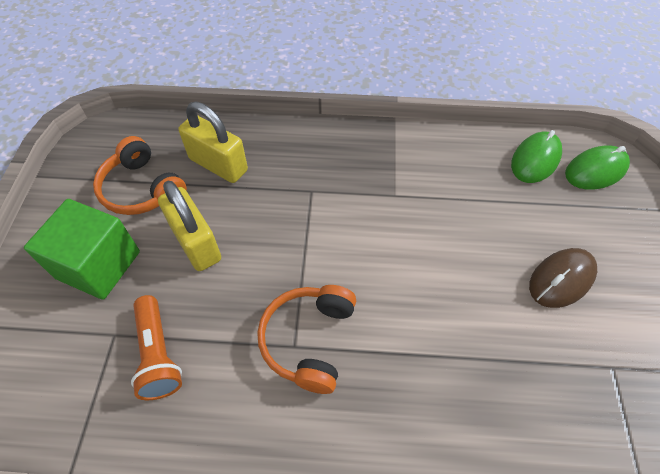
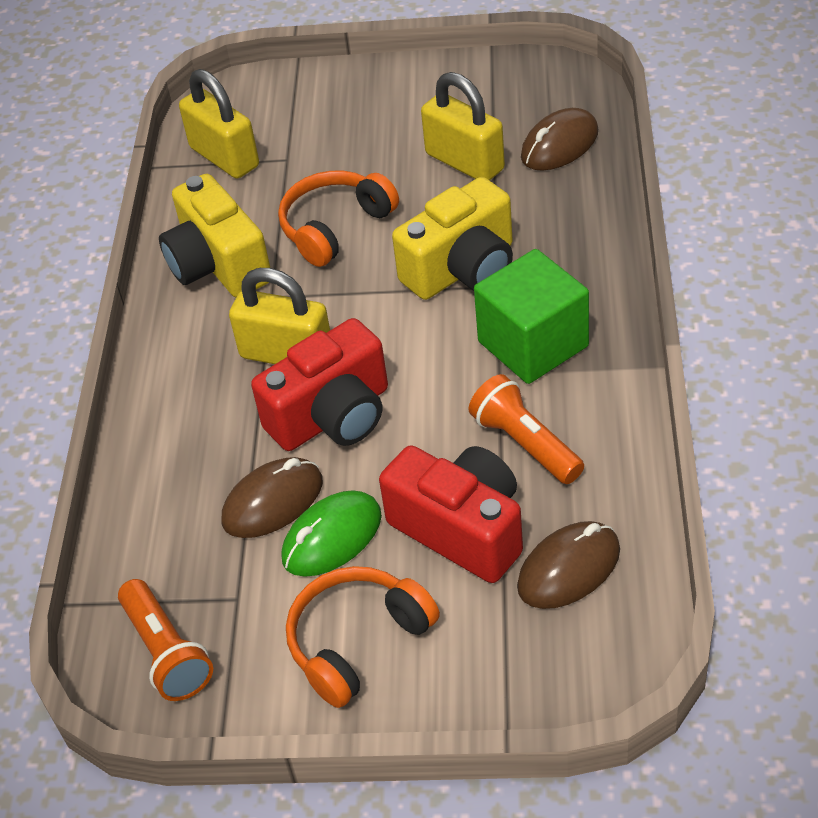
brown mouse: [529,248,597,308] = 1 -> [222,457,323,538] [517,521,620,609] [521,108,598,171] = 3
green mouse: [511,130,562,183] [565,145,630,190] = 2 -> [281,490,382,577] = 1
orange flashlight: [131,295,182,400] = 1 -> [118,579,213,701] [469,374,584,484] = 2
red camera: none = 0 -> [251,318,388,451] [379,445,523,583] = 2
yellow camera: none = 0 -> [159,174,270,297] [392,177,513,300] = 2
yellow padlock: [158,181,221,271] [179,102,248,183] = 2 -> [179,69,259,179] [229,268,330,364] [421,72,505,181] = 3

